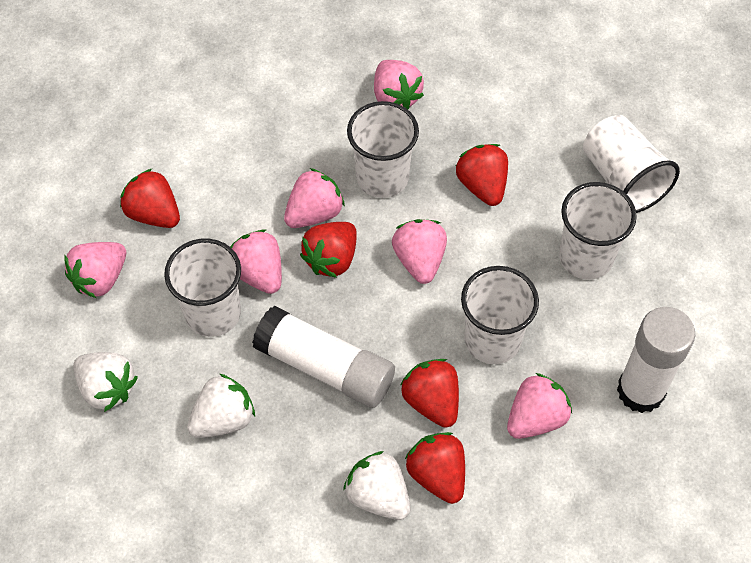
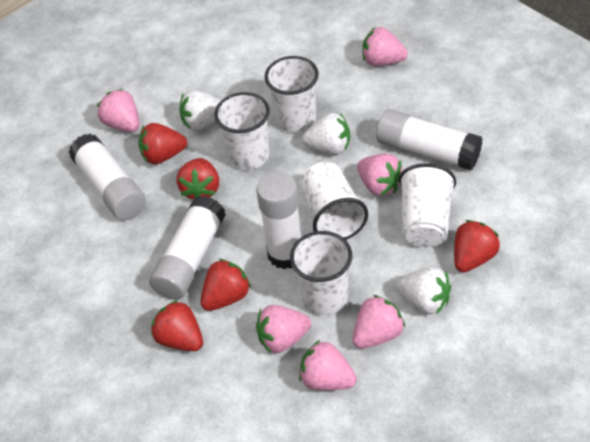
white glue stick: [252,306,395,408] [617,307,695,413] = 2 -> [69,134,146,220] [149,196,226,300] [256,172,301,269] [376,109,483,170] = 4

